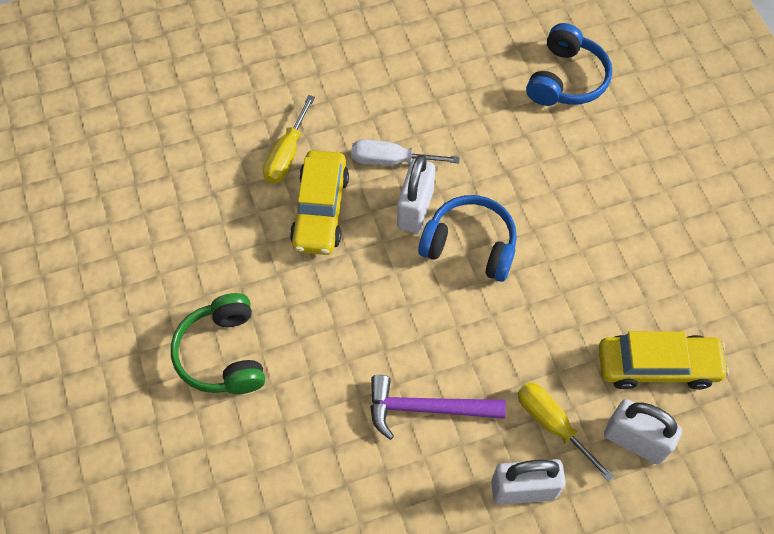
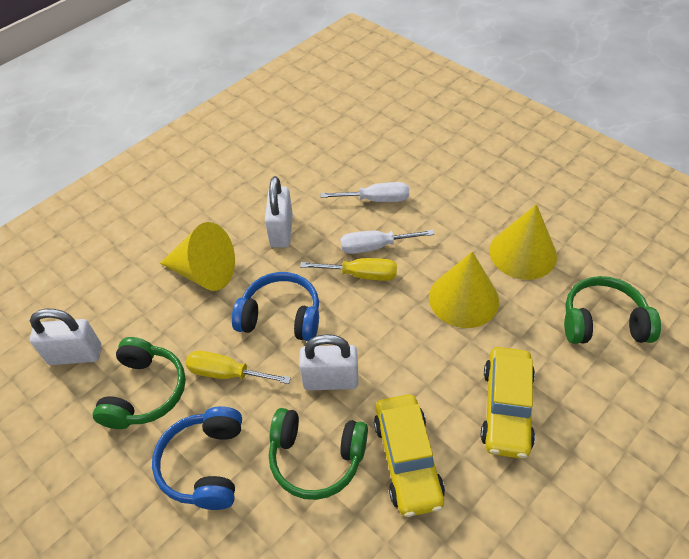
green headphones: [171,293,265,394] = 1 -> [93,337,186,429] [269,408,368,500] [564,276,661,344] = 3
purple hammer: [370,375,506,440] = 1 -> none = 0
white screwdriver: [351,139,460,166] = 1 -> [321,182,409,202] [340,230,434,254] = 2
yellow cone: none = 0 -> [160,222,235,291] [429,251,499,328] [490,204,557,280] = 3

